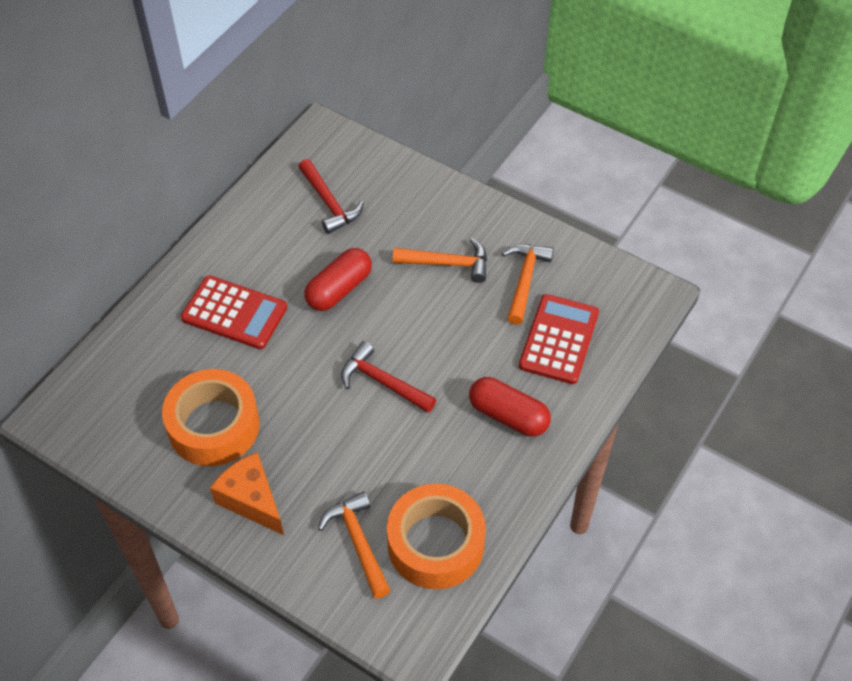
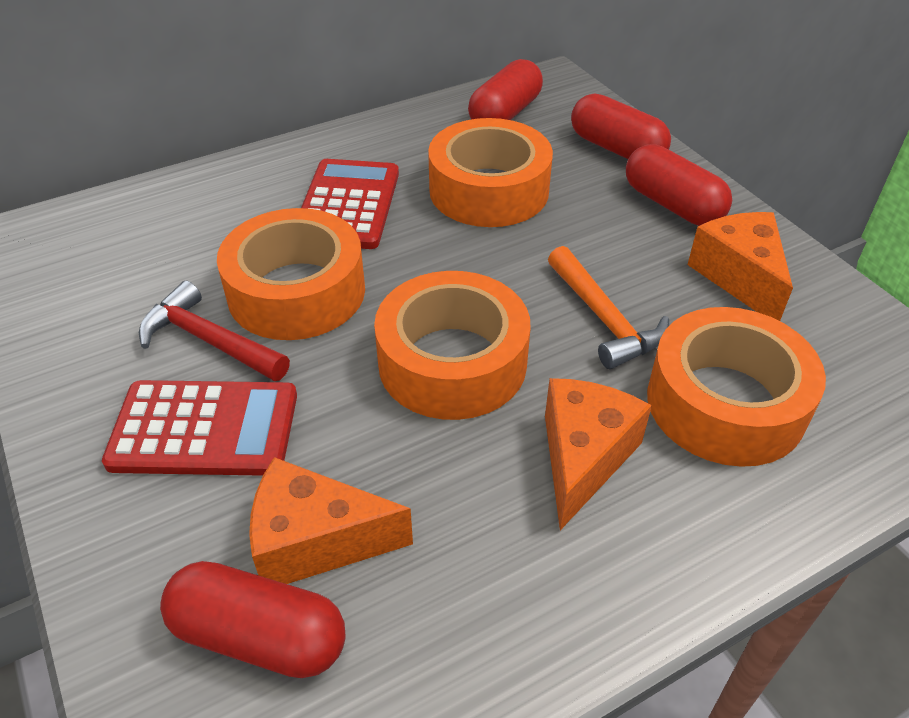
orange cheese: [210,452,284,535] = 1 -> [249,457,413,584] [545,378,652,530] [687,212,793,321] = 3
orange hammer: [318,492,391,599] [393,238,487,283] [502,244,554,325] = 3 -> [548,246,669,369] = 1
orange tape: [162,369,260,466] [387,484,486,589] = 2 -> [217,208,365,340] [374,271,531,420] [428,118,553,227] [647,307,826,467] = 4
red capsule: [304,248,372,311] [469,377,551,437] = 2 -> [160,561,346,678] [468,59,543,120] [571,94,671,159] [626,144,732,226] = 4
red hammer: [298,159,364,234] [341,341,436,413] = 2 -> [139,281,290,381] = 1

